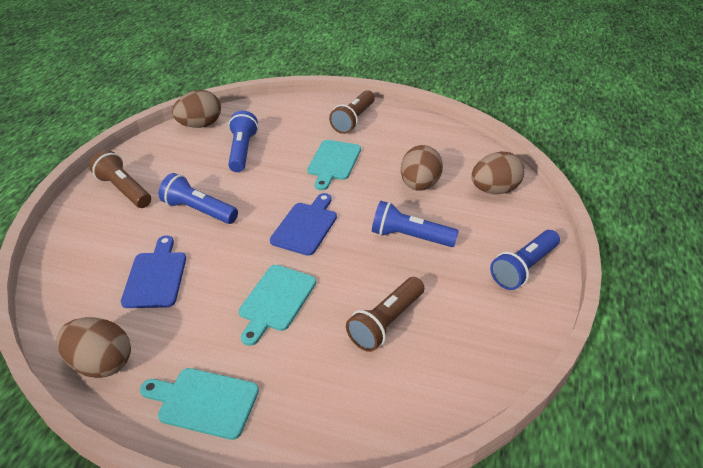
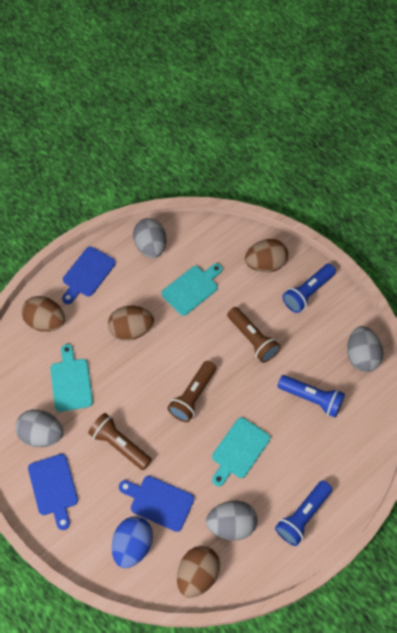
blue cutting board: [121,235,186,308] [270,193,337,256] = 2 -> [28,454,78,530] [62,246,116,304] [119,476,194,532] = 3
blue egg: none = 0 -> [112,516,153,568] = 1
blue flashlight: [159,173,238,224] [228,111,258,172] [372,201,459,247] [490,230,560,290] = 4 -> [275,481,332,546] [278,375,345,417] [282,264,336,313] = 3
grey egg: none = 0 -> [15,409,63,447] [133,218,167,258] [206,501,257,540] [347,326,383,372] = 4

